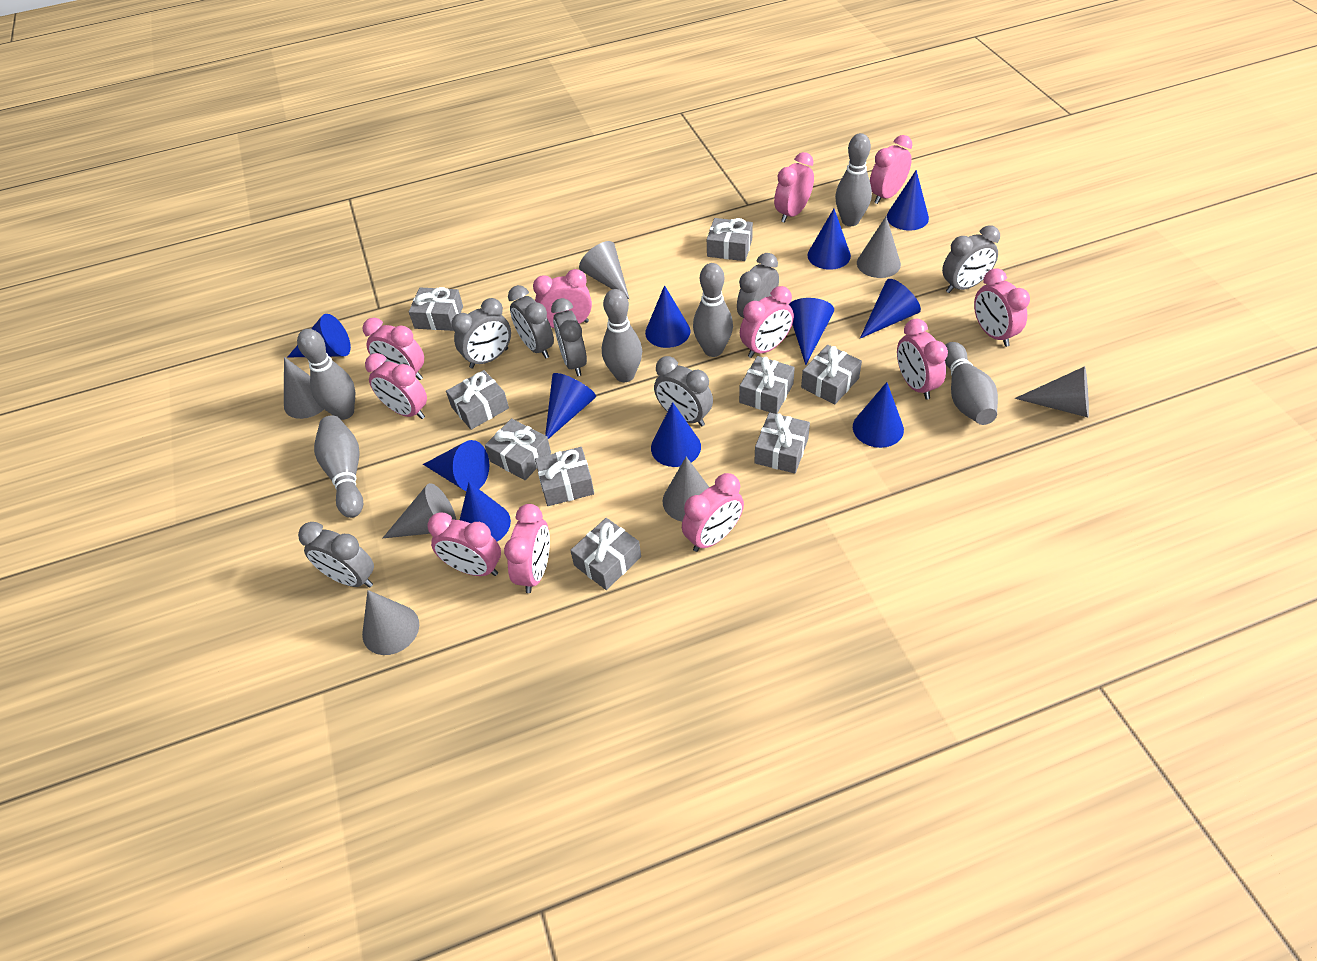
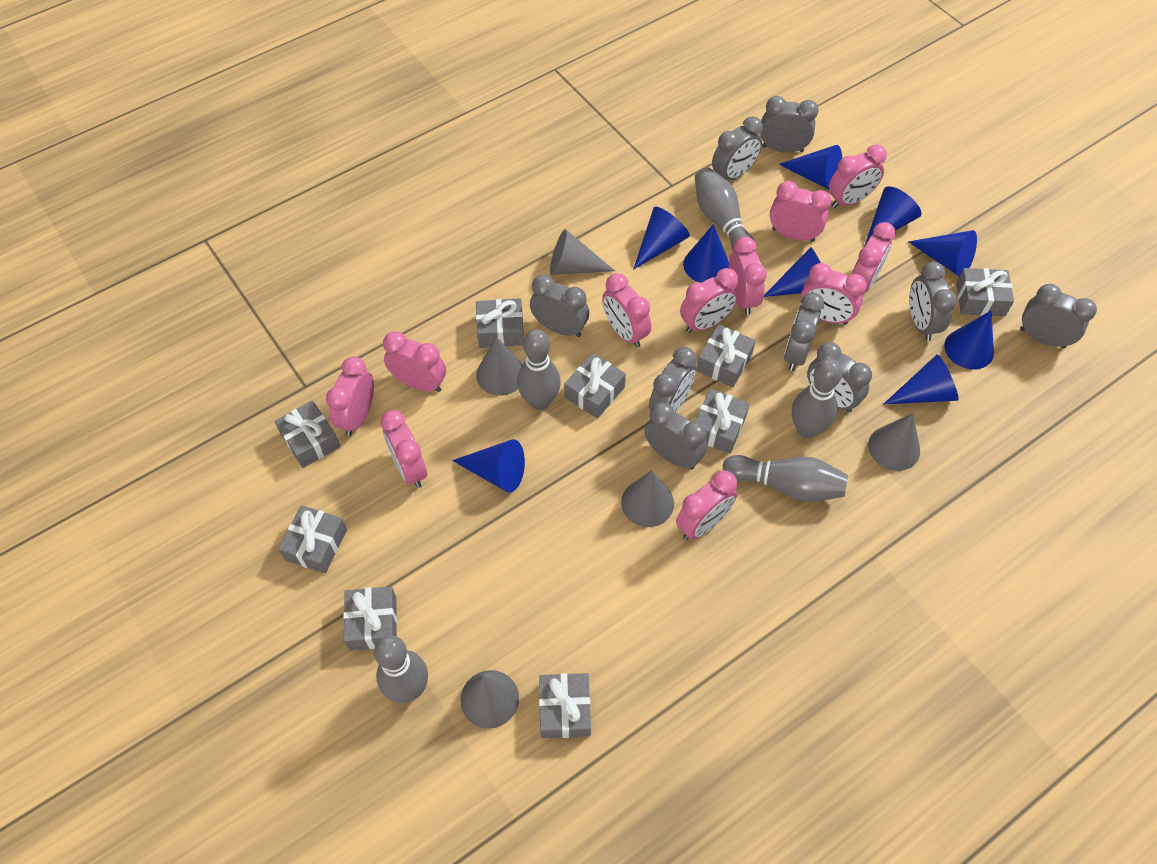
blue cone: [287,314,351,358] [423,440,489,491] [460,482,511,542] [545,373,596,439] [645,285,691,348] [651,402,701,467] [789,298,834,365] [808,209,851,270] [853,382,904,448] [860,279,921,338] [887,170,929,231] = 11 -> [452,439,525,493] [633,207,690,270] [683,224,729,283] [764,247,821,297] [779,145,842,190] [864,186,922,247] [884,354,959,404] [908,230,977,276] [944,311,994,369] = 9
grey bowling pin: [297,329,355,420] [314,416,363,518] [602,289,642,382] [693,263,733,357] [835,133,872,226] [945,342,998,425] = 6 -> [374,635,428,703] [517,329,561,410] [695,167,756,251] [722,455,848,502] [792,359,842,438] = 5
grey clock: [298,522,374,588] [451,298,511,368] [508,285,554,359] [551,298,587,376] [654,356,713,427] [737,253,779,318] [942,226,1000,293] = 7 -> [530,274,589,337] [644,402,707,470] [649,347,697,412] [712,117,763,180] [760,96,819,153] [784,293,824,371] [807,342,872,412] [909,262,957,341] [1020,284,1097,349] = 9
grey cone: [284,357,324,419] [362,590,419,655] [383,483,456,538] [579,241,629,299] [662,457,709,522] [857,216,901,278] [1015,366,1089,417] = 7 -> [461,670,519,728] [476,337,523,396] [550,229,615,275] [621,470,674,527] [868,413,920,471] = 5

